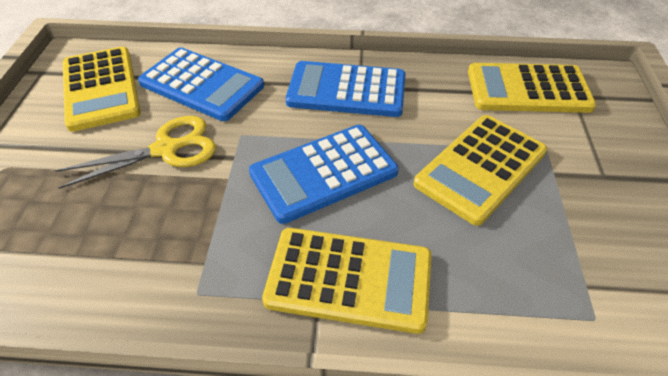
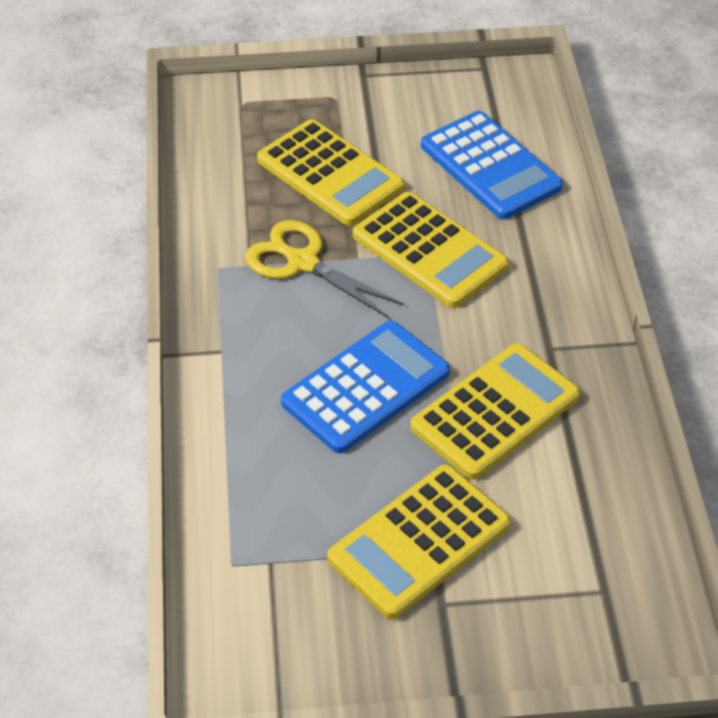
blue calculator: [138,47,264,121] [249,125,399,224] [286,61,406,117] = 3 -> [281,321,450,454] [421,111,563,219] = 2

